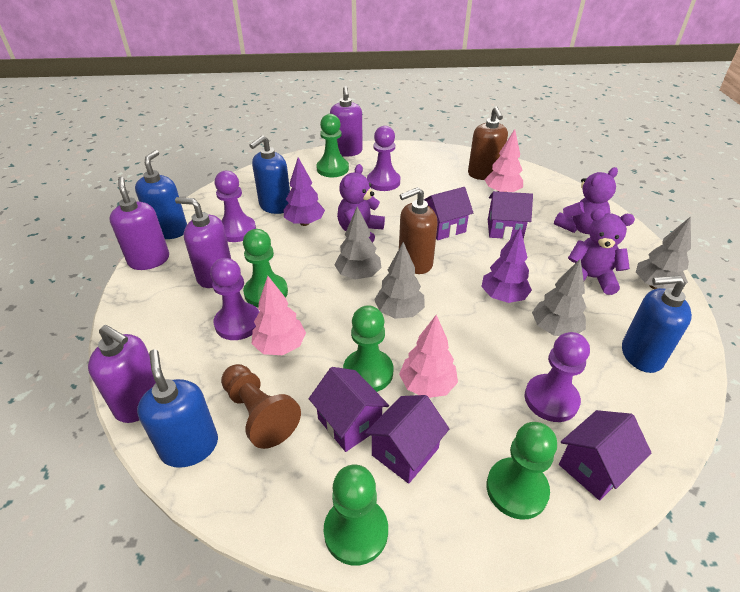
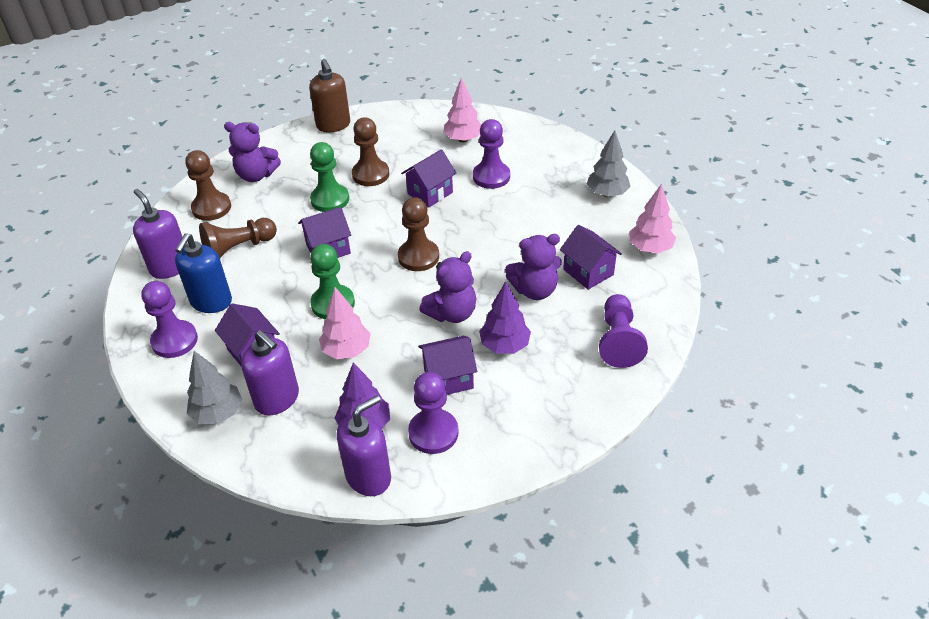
blue soap dispenser: [135,150,187,239] [137,349,218,468] [250,135,290,214] [622,275,692,373] = 4 -> [175,233,232,313] = 1
brown pawn: [221,364,301,449] = 1 -> [185,150,231,221] [199,218,277,258] [352,117,389,186] [398,198,439,271] = 4
brown soap dispenser: [399,187,438,274] [468,107,508,180] = 2 -> [309,59,350,133] = 1
green pawn: [243,229,288,307] [316,114,349,177] [324,465,388,566] [343,305,393,392] [487,422,557,520] = 5 -> [310,142,349,212] [310,244,355,319] = 2
grey tree: [335,206,382,280] [374,242,425,319] [532,258,586,336] [636,216,691,289] = 4 -> [187,351,242,424] [587,130,631,197] = 2
purple soap dispenser: [88,325,156,423] [109,177,169,270] [175,197,231,288] [330,86,363,157] = 4 -> [133,189,182,279] [241,330,299,415] [337,395,391,496] = 3

